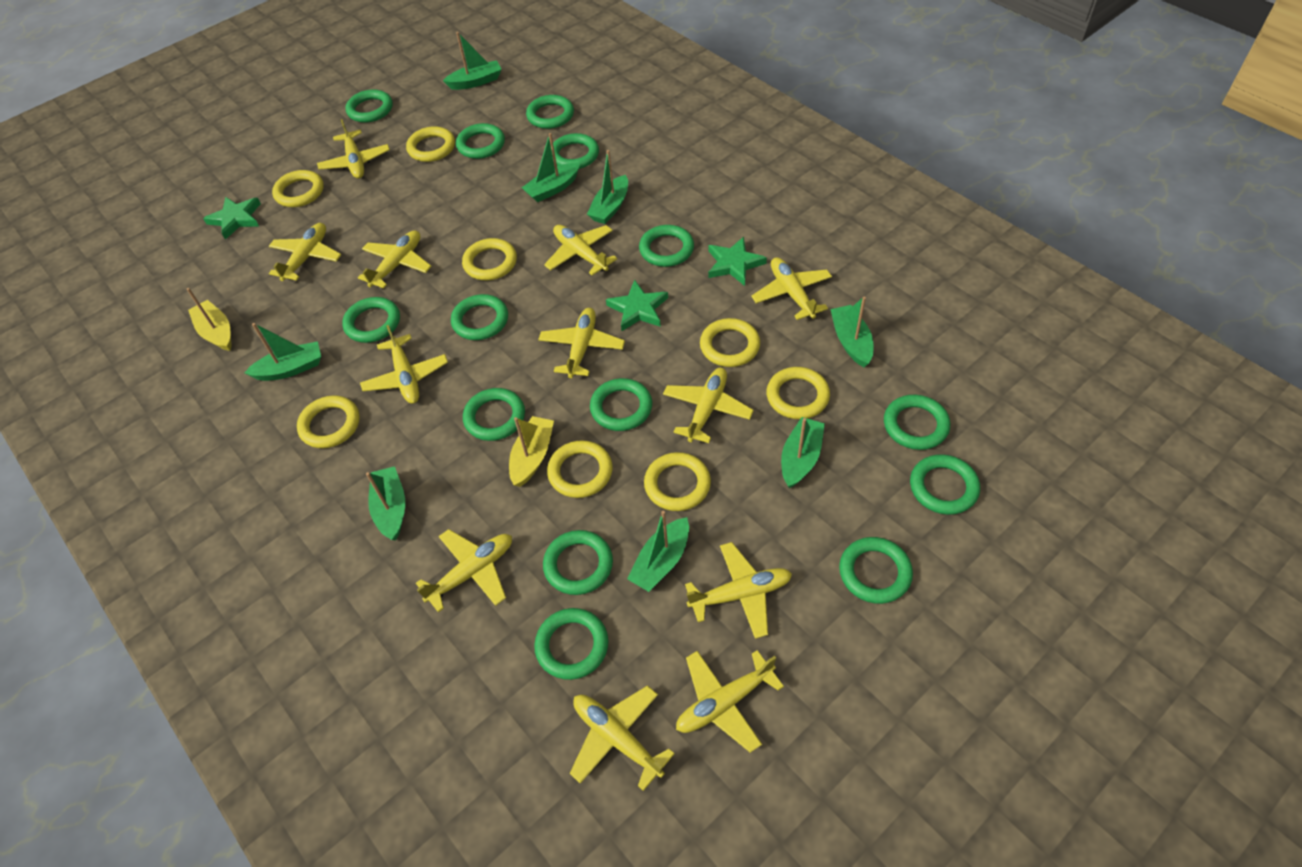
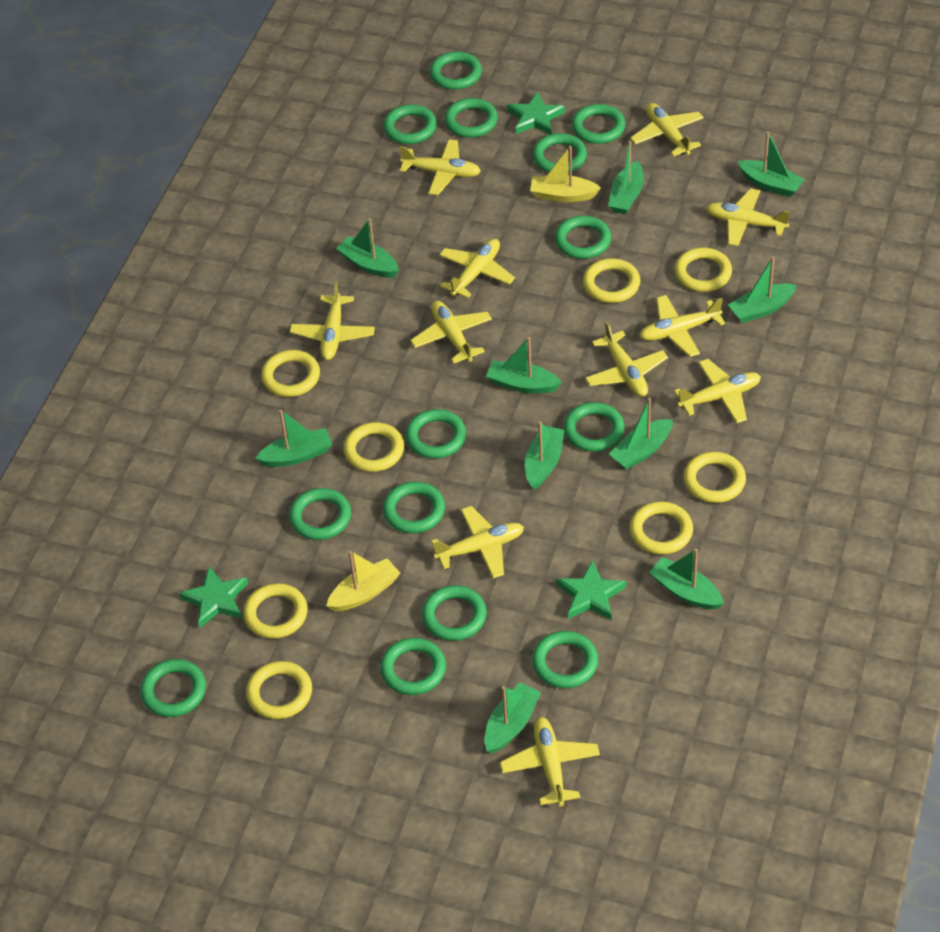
green boat: [244,323,321,381] [366,466,405,541] [443,32,502,90] [522,133,580,202] [587,150,628,224] [627,511,689,592] [781,417,825,488] [830,296,873,367] = 8 -> [255,410,332,467] [336,218,399,278] [484,682,541,753] [486,337,562,394] [525,421,564,489] [608,141,644,214] [609,398,673,470] [649,549,724,609] [728,256,797,323] [738,131,805,197] = 10
yellow plane: [269,223,341,281] [317,119,390,179] [358,230,432,288] [360,325,448,404] [416,529,512,612] [538,308,625,378] [544,225,617,276] [570,685,675,791] [663,368,754,443] [676,650,784,753] [685,542,792,639] [751,257,832,320] = 12 -> [290,281,375,360] [399,139,481,195] [410,300,492,364] [431,506,524,578] [439,239,515,298] [500,717,600,806] [585,322,668,397] [630,103,704,156] [640,295,725,357] [674,359,761,423] [706,188,790,246] = 11

